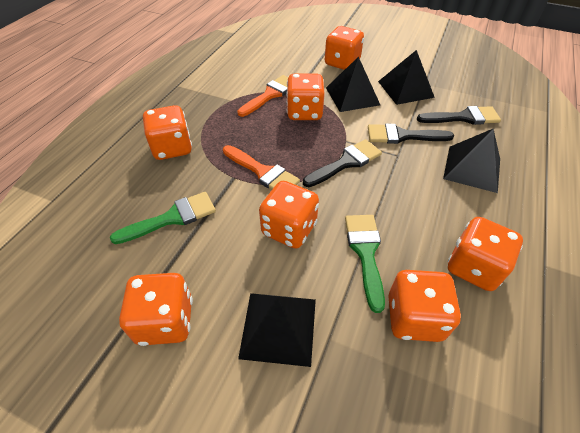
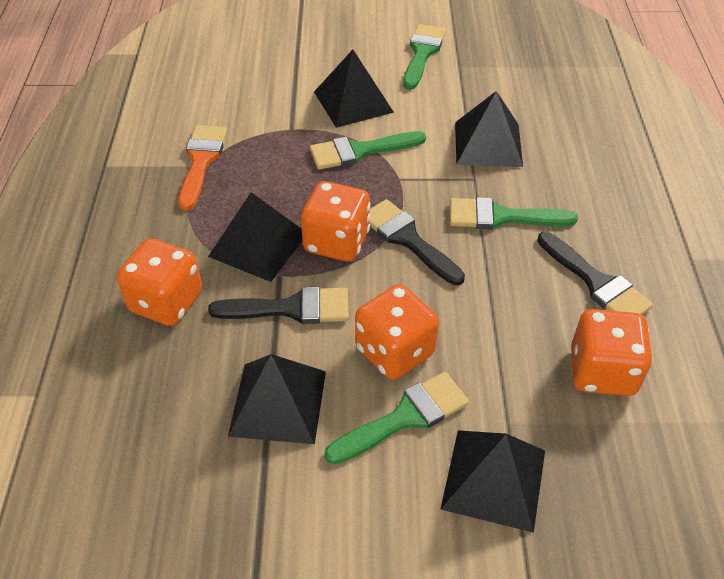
black pyramid: [238,293,316,367] [326,57,380,112] [378,50,435,105] [443,129,500,193] = 4 -> [208,192,303,282] [228,354,326,444] [314,50,394,128] [441,430,545,533] [455,91,523,167] = 5
green brush: [110,192,216,244] [345,215,385,313] = 2 -> [310,131,426,170] [325,372,469,464] [403,24,446,90] [450,197,578,229] = 4
orange brush: [223,145,300,189] [237,75,288,117] = 2 -> [178,125,227,211] = 1
orange dice: [119,273,193,346] [143,105,192,160] [259,181,319,249] [286,73,325,120] [325,26,364,70] [388,270,461,342] [448,217,523,291] = 7 -> [117,238,202,326] [301,181,371,262] [355,284,439,380] [571,309,653,396] = 4

